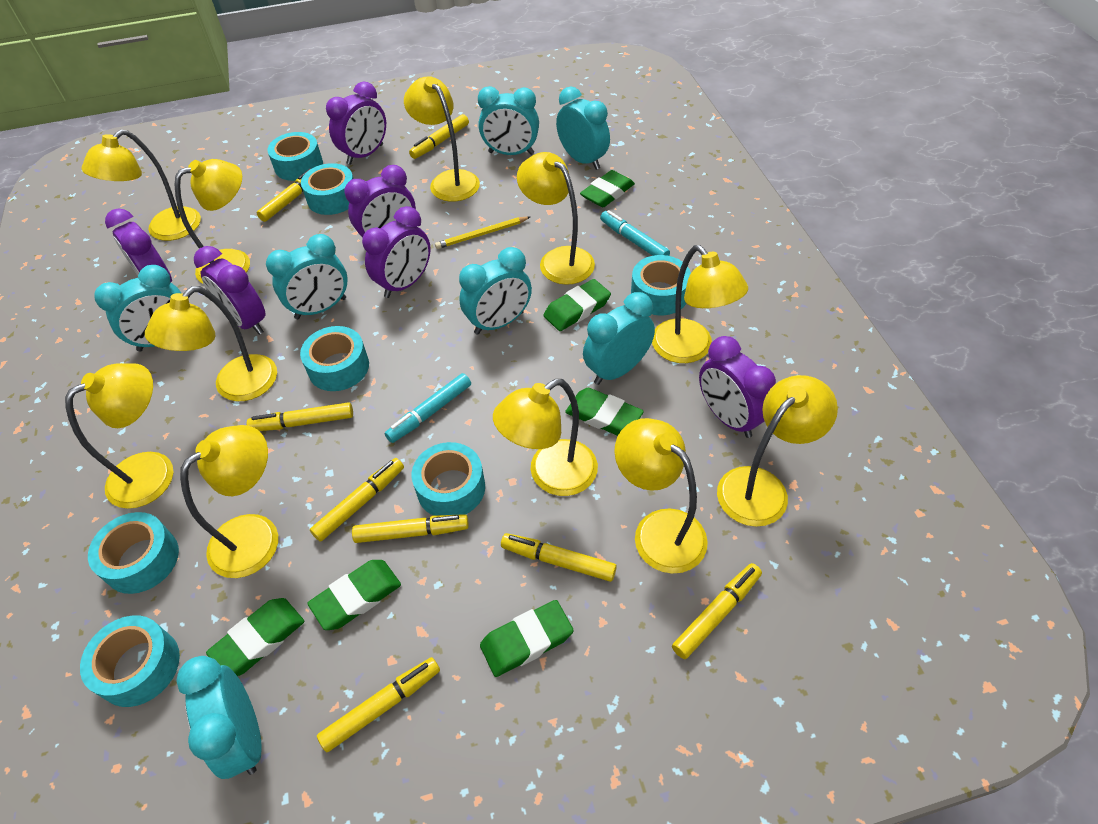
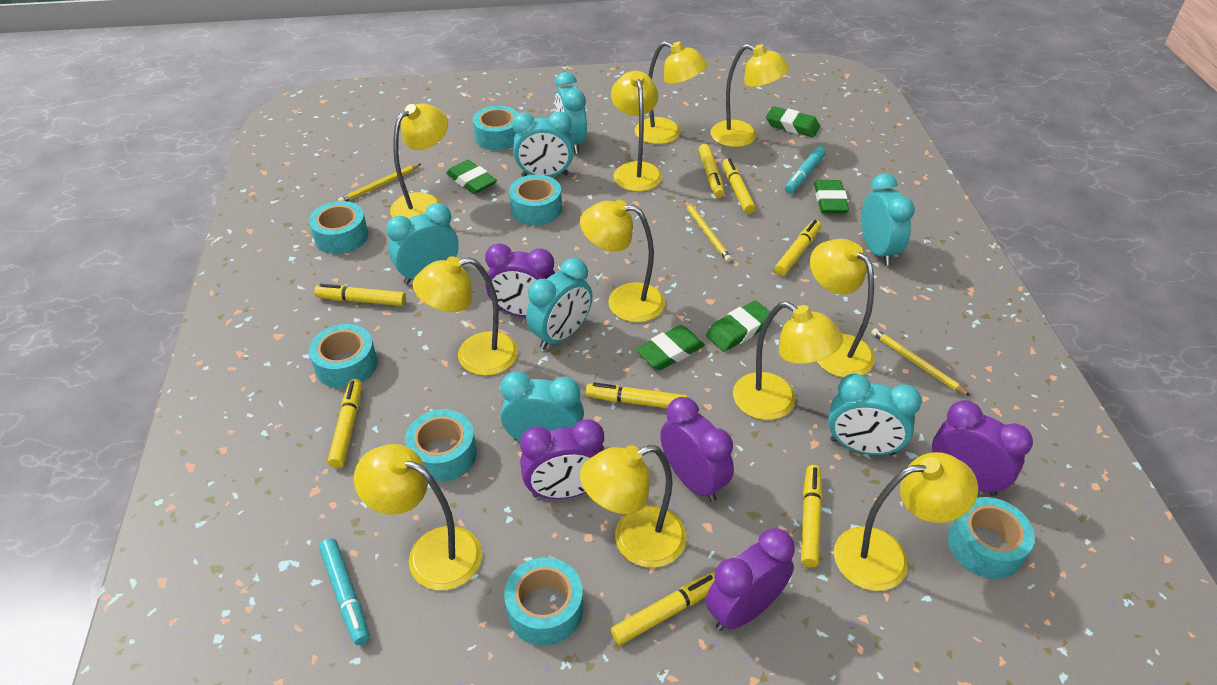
green eraser: [206,598,304,676] [307,560,401,630] [480,600,574,677] [544,279,611,331] [565,388,644,436] [580,170,635,207] = 6 -> [446,160,497,194] [636,325,705,370] [706,300,770,352] [766,106,820,137] [814,180,849,213] = 5
purple clock: [105,209,172,283] [194,246,265,335] [326,81,386,165] [344,165,416,237] [362,206,431,298] [699,336,776,438] = 6 -> [485,243,555,317] [520,419,604,499] [660,397,734,502] [705,528,795,631] [932,400,1033,496] = 5
yellow pencil: [435,217,530,249] = 1 -> [338,164,421,201] [684,200,732,262] [871,328,971,396] = 3

